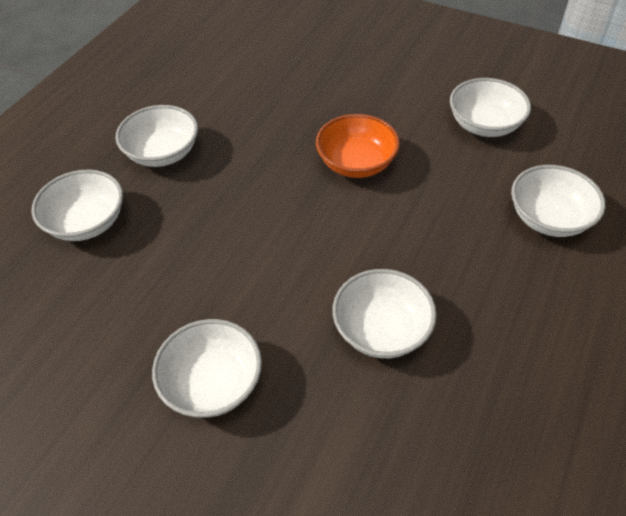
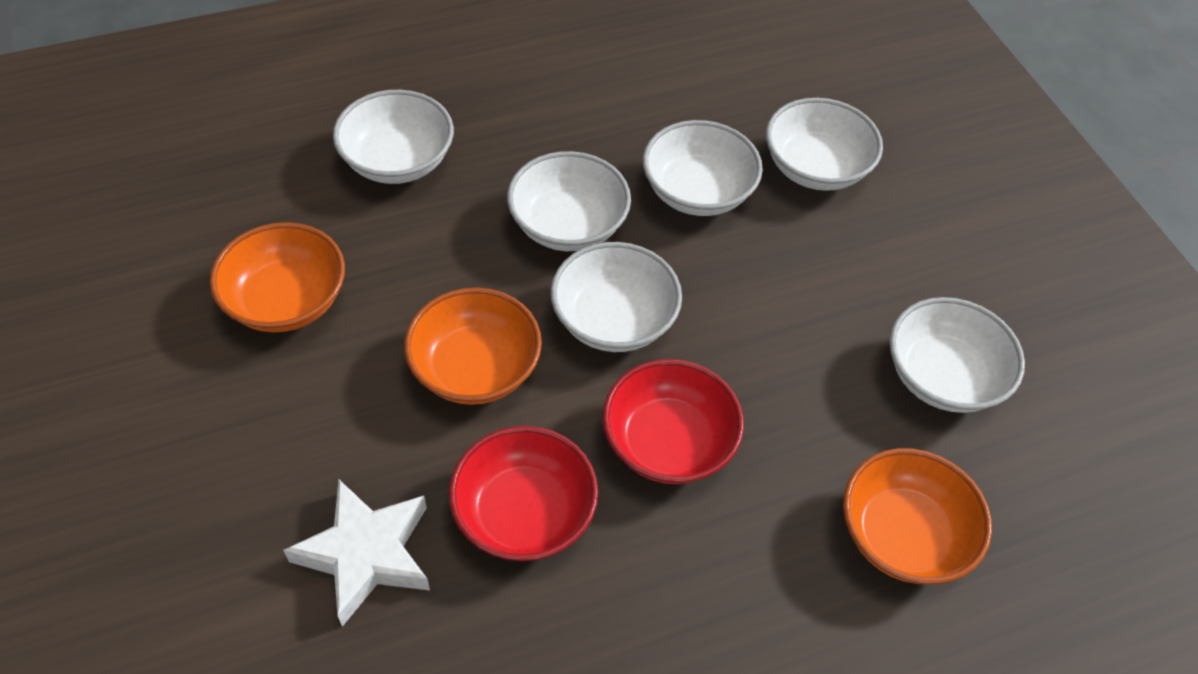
orange bowl: [316,114,400,178] = 1 -> [210,222,345,332] [404,288,542,405] [843,448,992,584] = 3
red bowl: none = 0 -> [449,426,598,561] [602,359,744,484] = 2
white star: none = 0 -> [283,480,430,627] = 1

